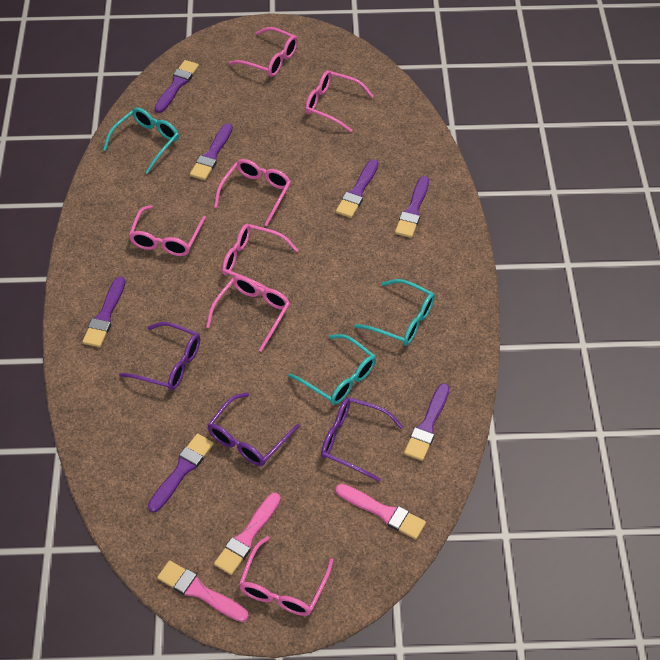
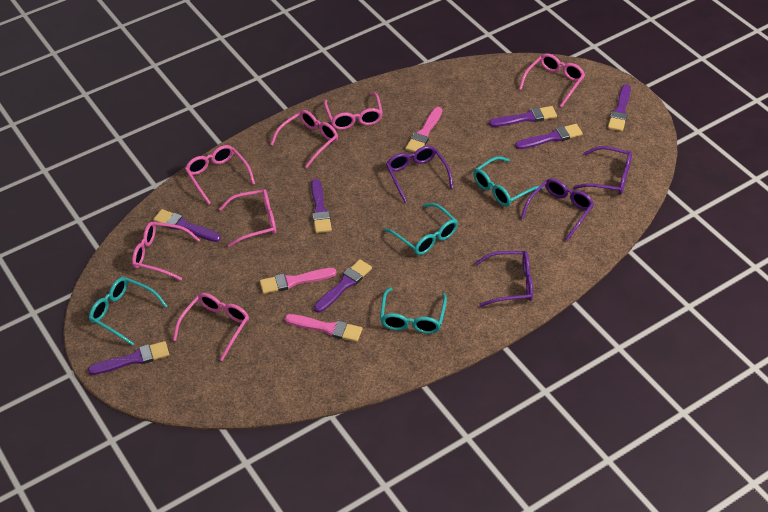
purple glasses: [119,322,200,391] [208,392,300,466] [321,397,404,482] = 3 -> [386,146,453,203] [475,251,533,307] [521,178,594,241] [573,146,632,195] = 4
turquoise glasses: [103,108,179,174] [288,334,376,405] [354,279,435,346] = 3 -> [89,277,167,346] [380,287,447,334] [385,203,458,255] [473,156,544,207] = 4

